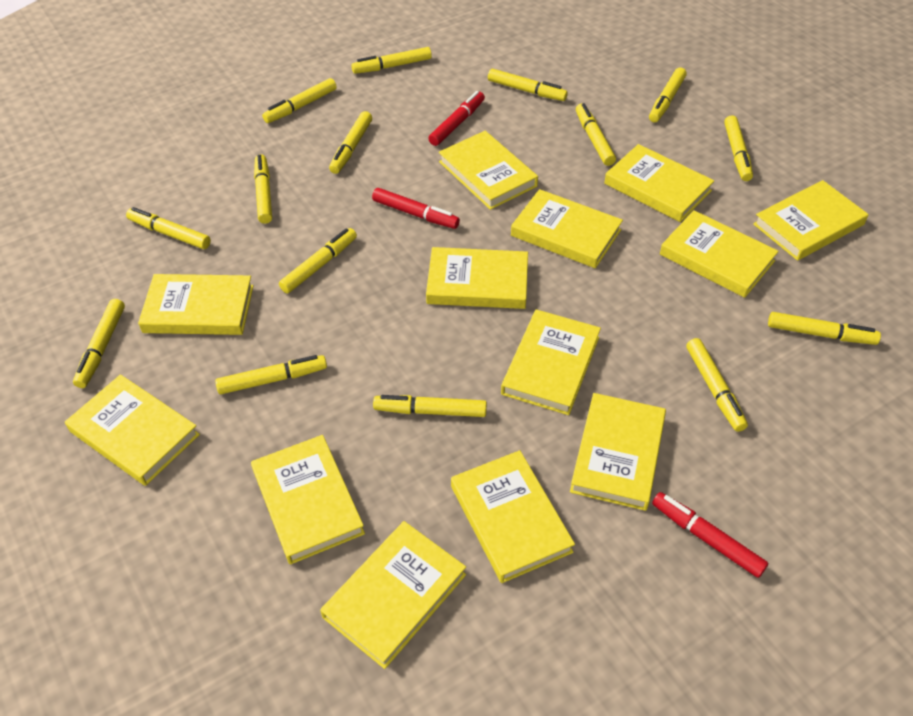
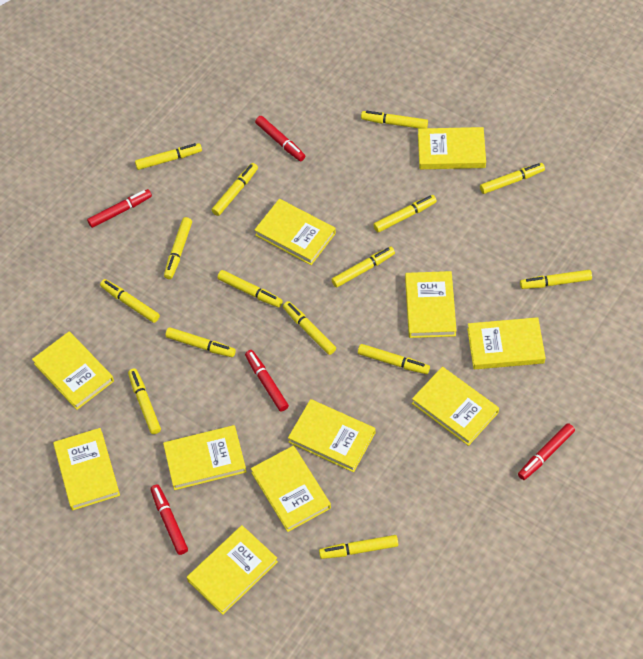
red marker: [372,188,460,229] [428,91,485,146] [652,492,768,578] = 3 -> [87,189,152,228] [150,484,188,555] [245,350,289,412] [255,116,305,161] [518,423,575,480] = 5
yellow book: [65,374,200,486] [138,274,254,335] [251,435,365,565] [320,521,466,669] [426,247,528,309] [439,131,538,210] [451,450,575,583] [501,309,601,415] [511,189,623,268] [570,393,666,511] [604,144,714,222] [660,210,779,298] [753,180,869,261] = 13 -> [32,332,114,410] [53,428,120,510] [163,425,246,490] [187,525,278,615] [251,446,331,532] [255,199,336,265] [288,399,375,472] [405,271,457,338] [412,367,499,446] [418,127,486,169] [467,317,546,369] = 11

